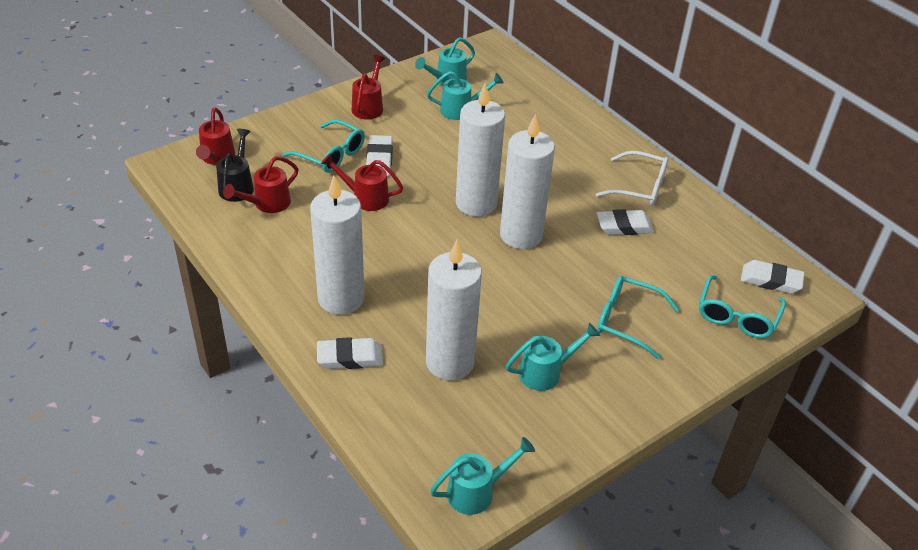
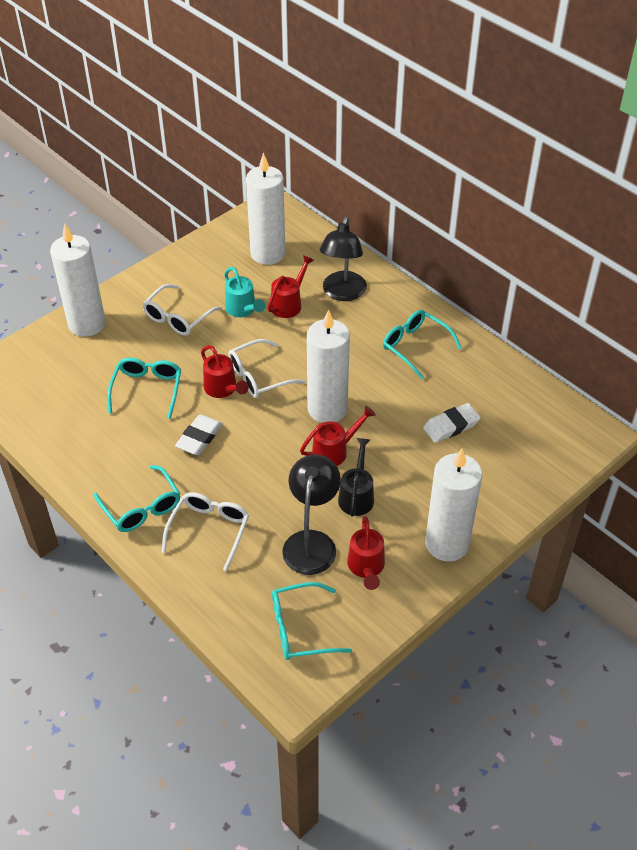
black lamp: none = 0 -> [282,454,341,575] [320,216,367,301] = 2
turquoise glasses: [282,119,365,173] [597,276,679,359] [699,275,786,338] = 3 -> [94,465,180,532] [107,358,181,419] [272,582,352,660] [383,310,462,379] = 4
turquoise watering can: [415,37,475,86] [427,71,504,120] [430,437,535,515] [506,323,600,391] = 4 -> [224,267,266,317] = 1
white eraser: [317,337,383,369] [366,135,393,176] [597,209,654,235] [741,260,805,294] = 4 -> [175,415,223,455] [423,403,481,443] = 2
white glasses: [596,151,668,206] = 1 -> [142,284,222,336] [162,492,249,571] [228,339,305,398] = 3

